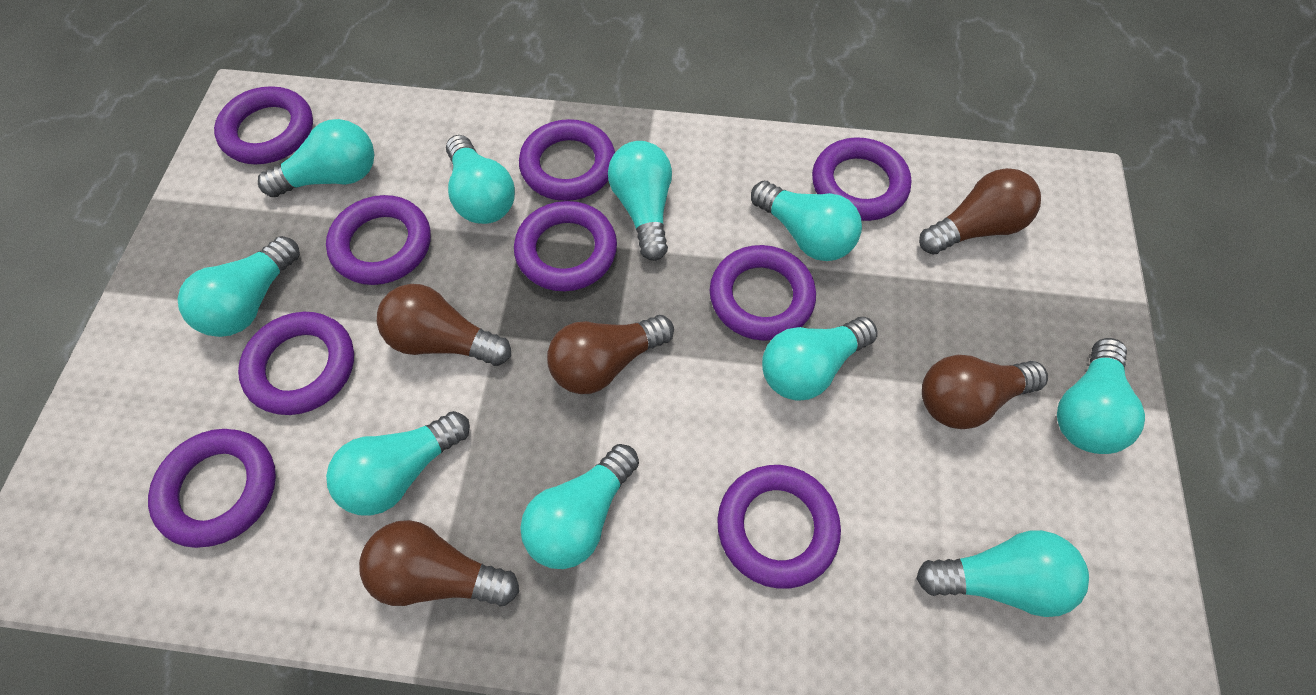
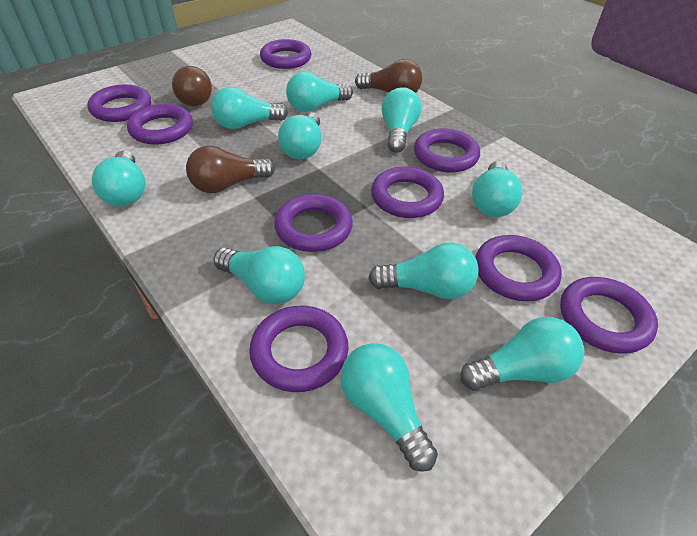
brown light bulb: [359,520,519,606] [377,284,511,366] [547,315,674,394] [919,168,1041,255] [922,355,1048,429] = 5 -> [172,66,212,106] [186,146,275,193] [355,59,422,93] = 3

